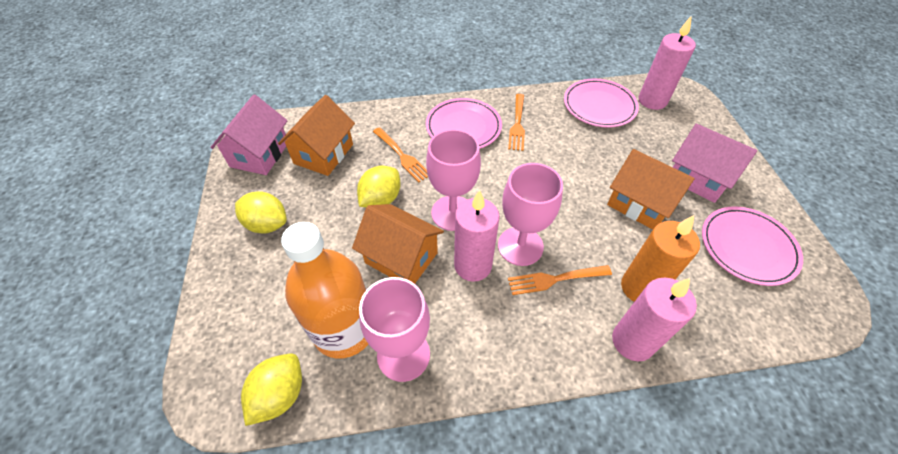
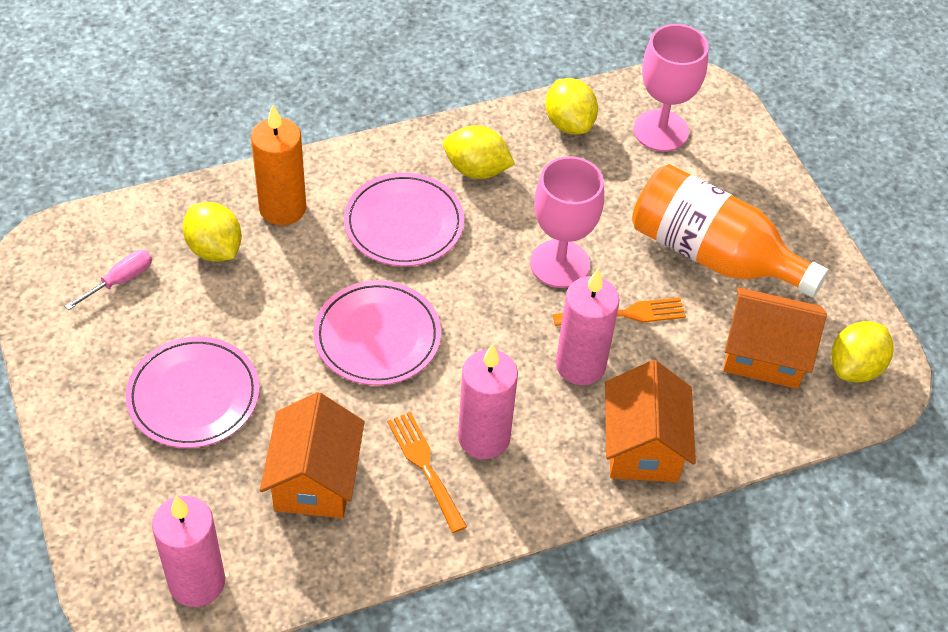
orange fork: [373,127,428,183] [508,94,525,151] [508,265,612,295] = 3 -> [387,412,467,533] [553,297,686,326] = 2
pink goblet: [359,277,430,382] [426,129,481,231] [498,163,563,266] = 3 -> [530,156,604,288] [633,24,709,152] = 2
pink house: [210,94,288,175] [672,124,757,203] = 2 -> none = 0
pink screwdriver: none = 0 -> [65,250,152,310] = 1
yellow lemon: [235,191,287,233] [241,353,302,426] [357,166,401,207] = 3 -> [183,202,242,262] [443,125,515,179] [545,78,598,134] [831,321,894,383] = 4

